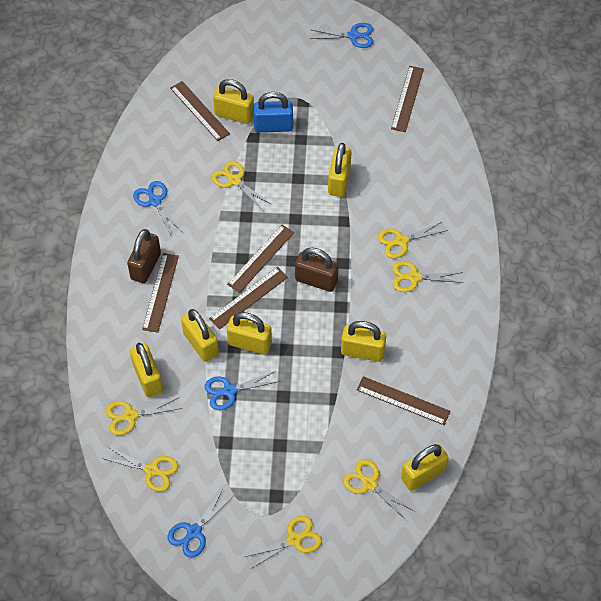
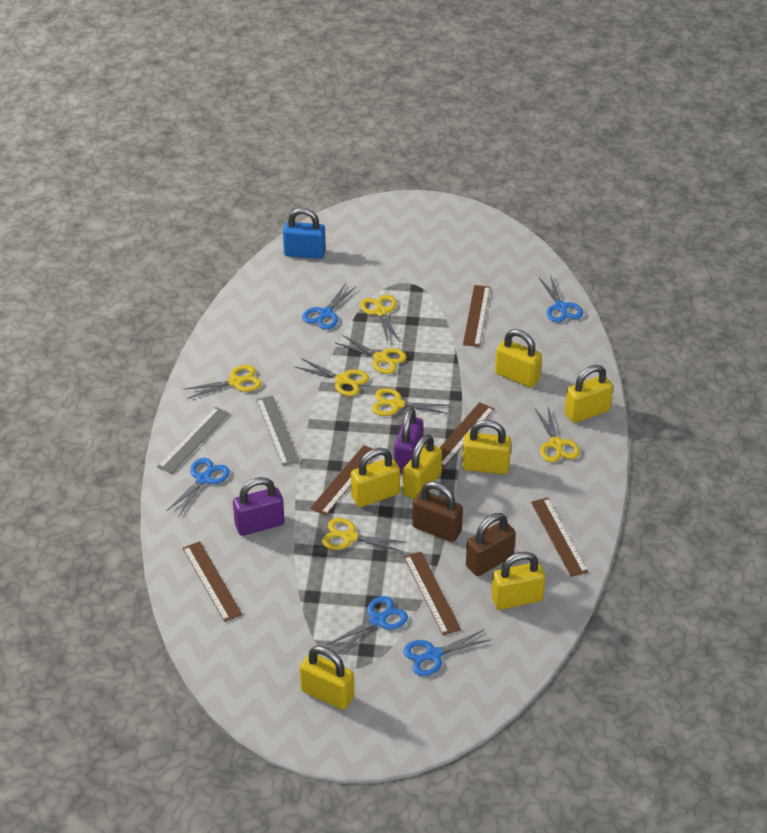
blue scissors: [133,181,182,237] [168,489,233,558] [205,371,280,410] [311,23,373,48] = 4 -> [166,458,230,517] [302,283,357,330] [327,596,408,654] [403,629,492,676] [539,274,583,323] = 5
grey ruler: none = 0 -> [157,407,229,474] [256,396,300,466] = 2
purple padlock: none = 0 -> [233,477,284,536] [394,408,423,473] = 2

